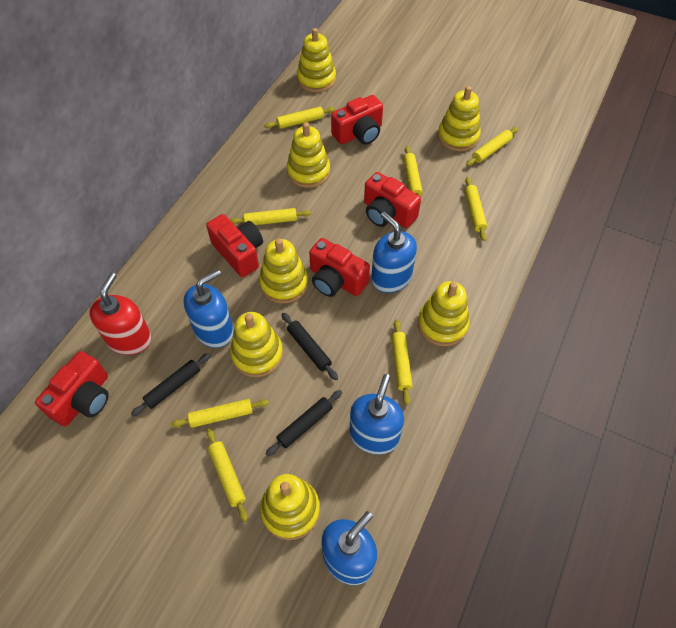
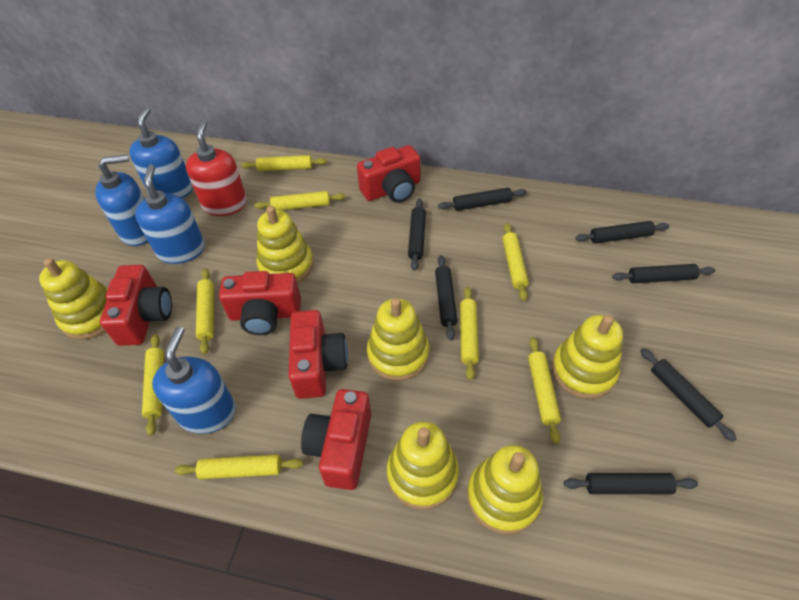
black rolling pin: [131,353,211,416] [265,390,342,456] [281,313,338,380] = 3 -> [408,199,426,271] [435,255,458,341] [438,188,527,211] [564,473,698,494] [575,221,669,243] [612,264,715,283] [640,348,737,442] = 7
yellow stacking toy: [230,312,283,377] [259,238,308,304] [260,474,320,540] [287,122,330,188] [297,28,336,92] [418,281,470,346] [438,86,481,151] = 7 -> [39,258,108,340] [256,206,314,283] [367,298,429,381] [387,421,459,510] [467,445,543,534] [552,315,623,399] = 6

